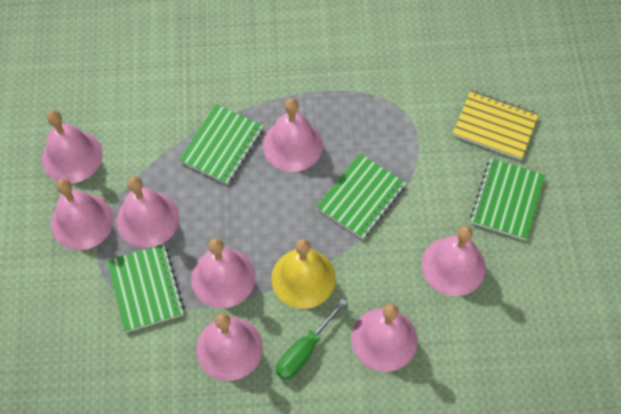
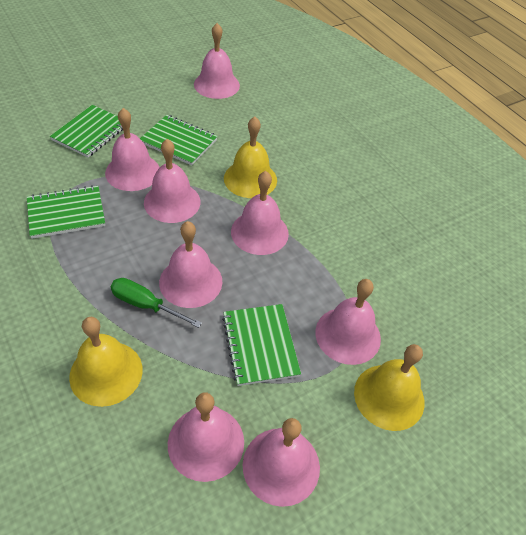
yellow bell: [271,239,336,309] = 1 -> [69,317,143,407] [224,117,277,198] [354,344,424,431] = 3
yellow notebook: [453,90,539,160] = 1 -> none = 0

